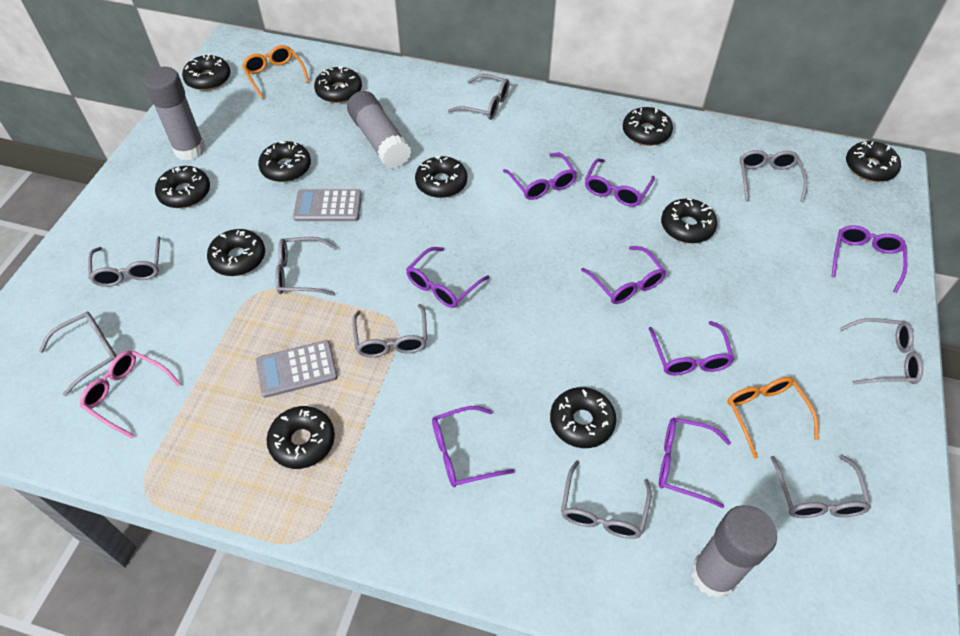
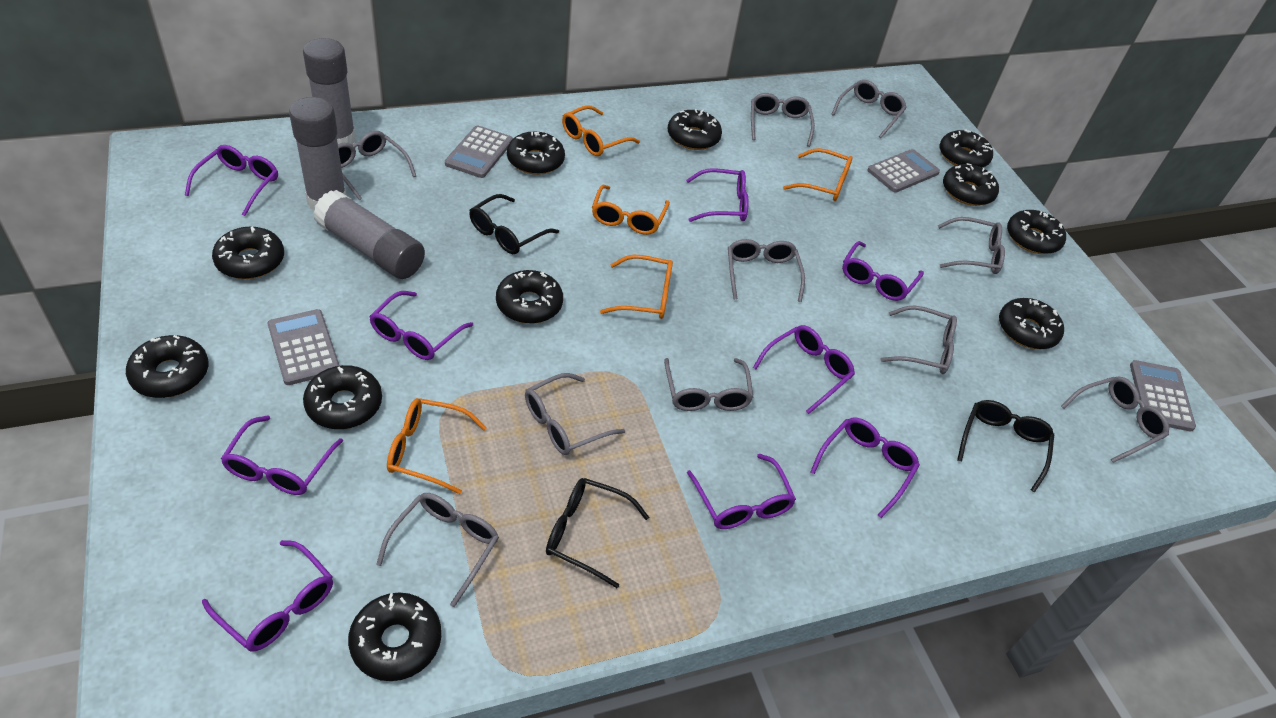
black glasses: none = 0 -> [469,194,559,254] [546,478,649,588] [957,400,1054,492] = 3
grey calculator: [256,340,338,398] [293,189,362,221] = 2 -> [267,309,340,385] [445,125,513,178] [867,149,940,193] [1130,360,1196,431] = 4
grey glasses: [39,312,117,396] [88,236,161,287] [275,237,338,296] [352,304,427,357] [448,74,509,120] [561,461,652,539] [740,150,807,202] [770,454,871,518] [840,318,923,384] = 9 -> [338,131,416,200] [376,493,499,607] [525,373,625,455] [664,358,753,411] [728,239,805,302] [751,93,815,147] [831,80,907,138] [880,306,957,374] [938,217,1005,274] [1061,376,1169,463] = 10
orange glasses: [242,45,309,99] [727,377,819,459] = 2 -> [387,398,487,494] [562,105,640,156] [592,185,670,235] [600,255,673,319] [783,148,853,201] = 5
pink glasses: [80,351,181,439] = 1 -> none = 0
purple glasses: [406,247,490,308] [432,406,515,487] [503,153,577,200] [581,246,666,304] [585,158,655,207] [648,321,734,375] [659,417,731,508] [831,225,907,293] = 8 -> [185,145,278,216] [202,540,333,651] [221,415,343,495] [369,291,473,360] [686,168,749,222] [687,454,796,529] [753,325,855,414] [810,418,920,518] [842,241,924,301] = 9

